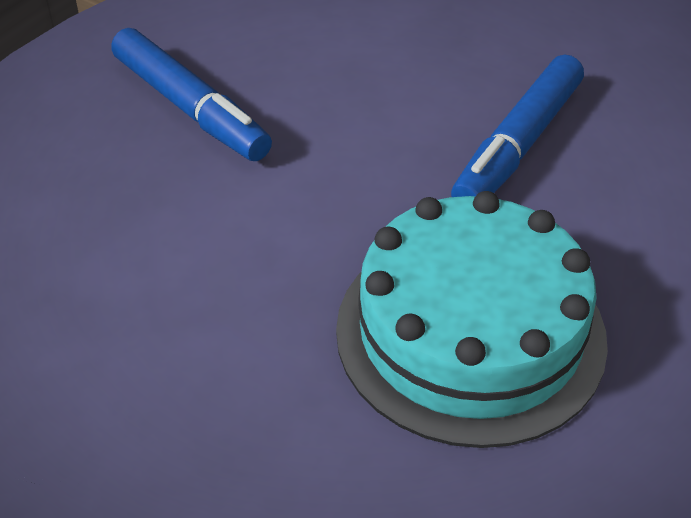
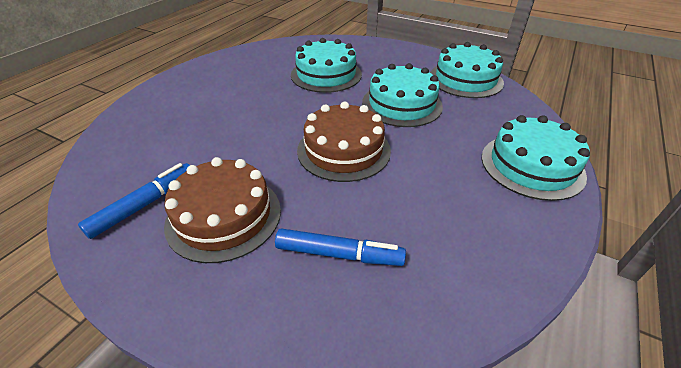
brown cake: none = 0 -> [164,157,281,263] [297,102,391,182] = 2
turquoise cake: [336,191,608,448] = 1 -> [291,38,362,93] [362,63,443,127] [430,42,504,98] [482,115,590,201] = 4

